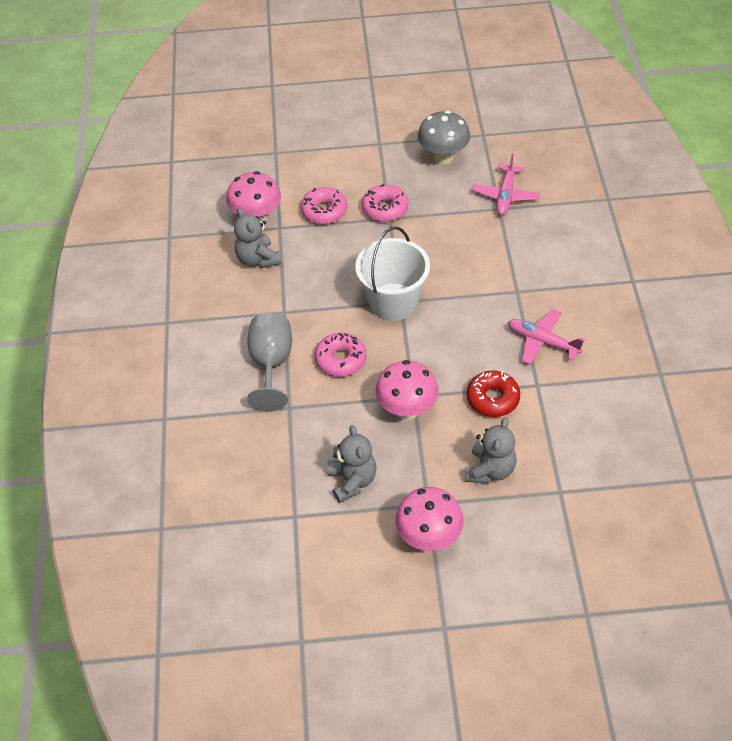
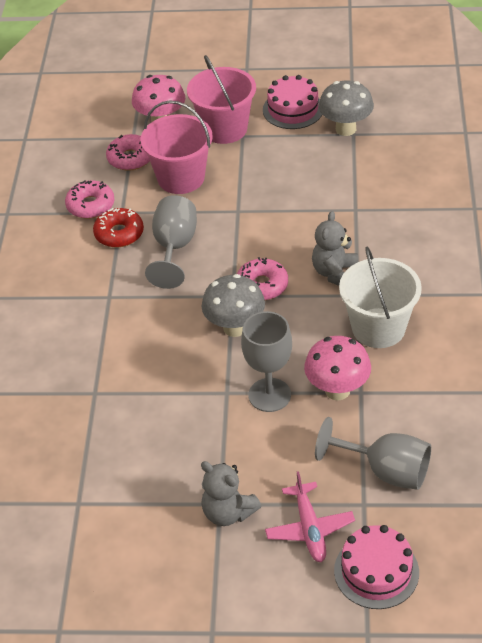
grey goblet: [247,313,292,411] = 1 -> [145,195,197,289] [241,311,292,412] [315,417,431,490] = 3
grey mushroom: [418,111,470,165] = 1 -> [202,274,265,337] [319,81,374,136] = 2
grey teddy bear: [234,208,281,268] [328,425,377,503] [466,417,517,483] = 3 -> [201,461,261,526] [312,211,358,286] = 2
pink bucket: none = 0 -> [141,100,213,194] [187,55,256,144] = 2
pink cake: none = 0 -> [263,75,322,129] [334,525,419,609] = 2
pink mushroom: [226,171,281,221] [375,360,439,420] [395,487,464,551] = 3 -> [132,75,185,122] [304,336,371,400] = 2
pink plane: [472,154,540,215] [508,309,585,365] = 2 -> [265,471,355,562] = 1

